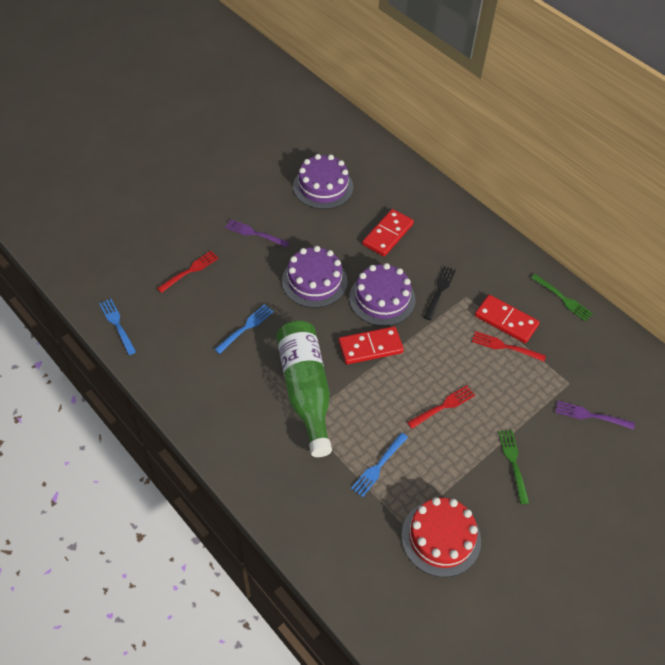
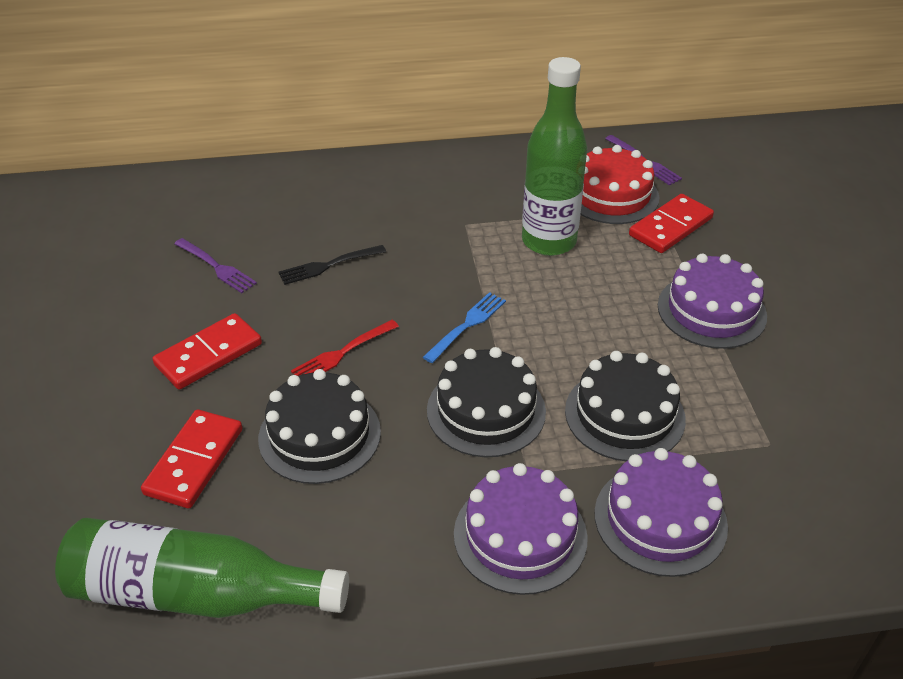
black cake: none = 0 -> [258,369,381,484] [427,347,546,457] [565,351,686,461] = 3
blue fork: [99,299,136,355] [214,304,274,354] [351,433,408,497] = 3 -> [423,292,506,363] = 1
green bottle: [276,320,332,457] = 1 -> [55,518,349,618] [522,57,587,256] = 2
green fork: [498,430,529,504] [531,274,593,321] = 2 -> none = 0
red fork: [157,251,219,293] [407,385,475,429] [472,331,546,362] = 3 -> [291,320,399,376] = 1

